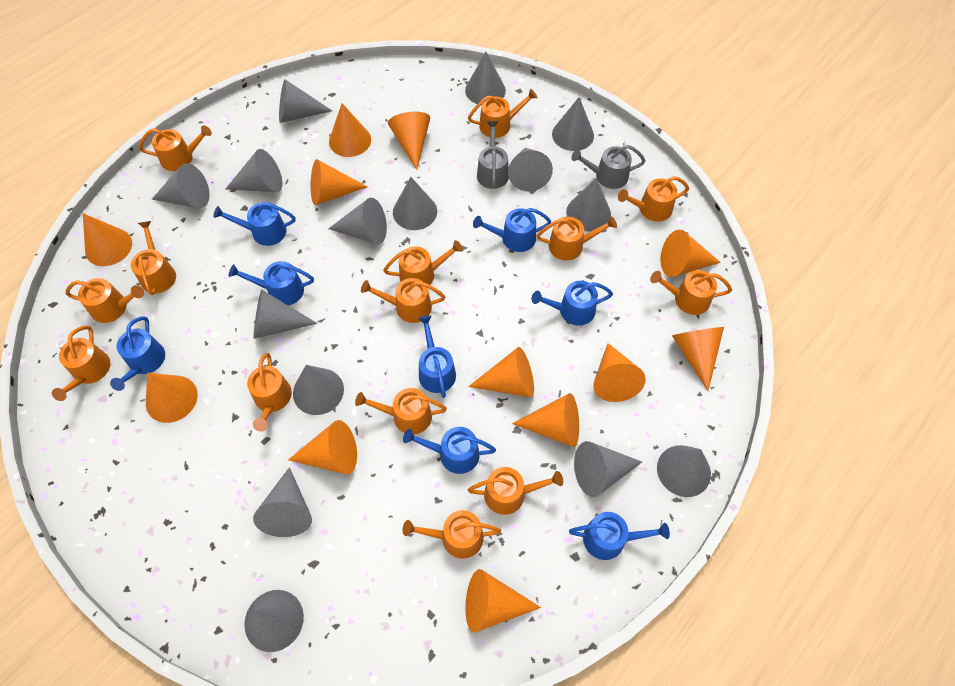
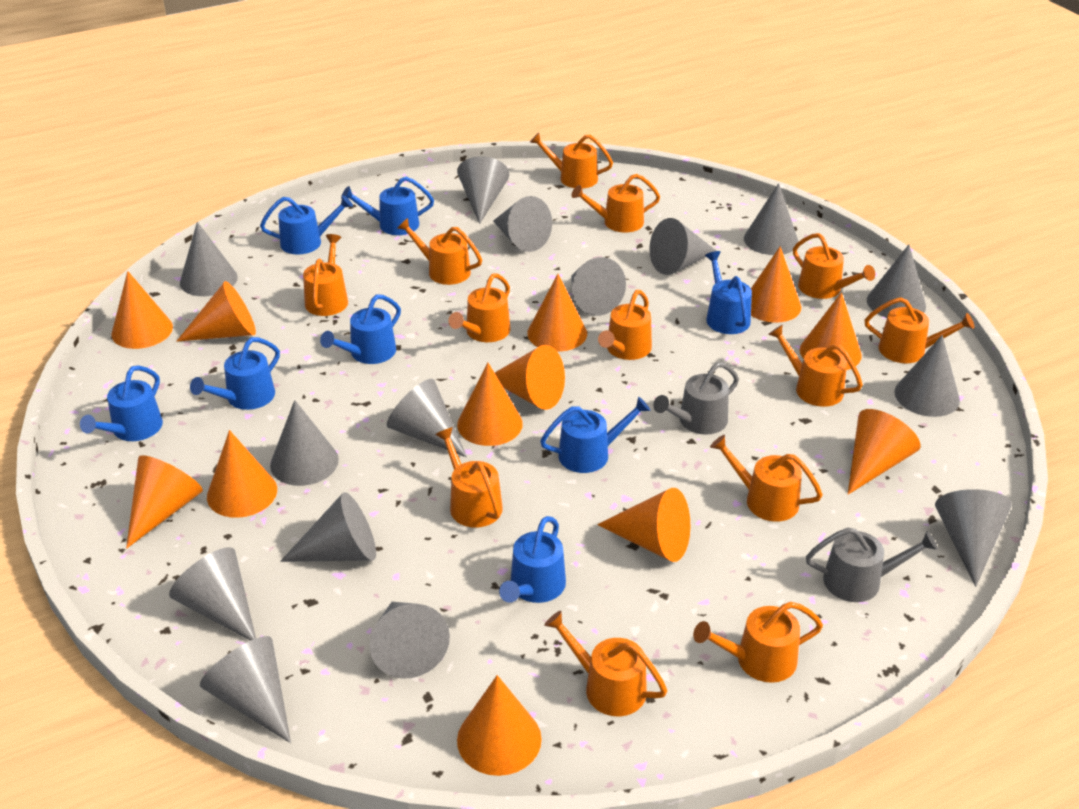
orange watering can: [52,326,110,401] [65,278,144,323] [131,221,176,295] [139,125,212,171] [247,353,292,431] [355,388,447,435] [361,278,445,323] [383,240,463,285] [402,510,501,559] [467,467,563,515] [468,89,538,138] [536,216,617,260] [618,176,689,222] [650,270,732,315] = 14 -> [303,234,348,316] [397,218,482,285] [435,427,503,528] [448,274,511,342] [530,132,613,189] [544,611,667,716] [571,174,660,233] [598,290,652,360] [693,602,823,683] [710,435,823,522] [768,325,863,407] [793,233,875,299] [865,297,974,363] = 13

